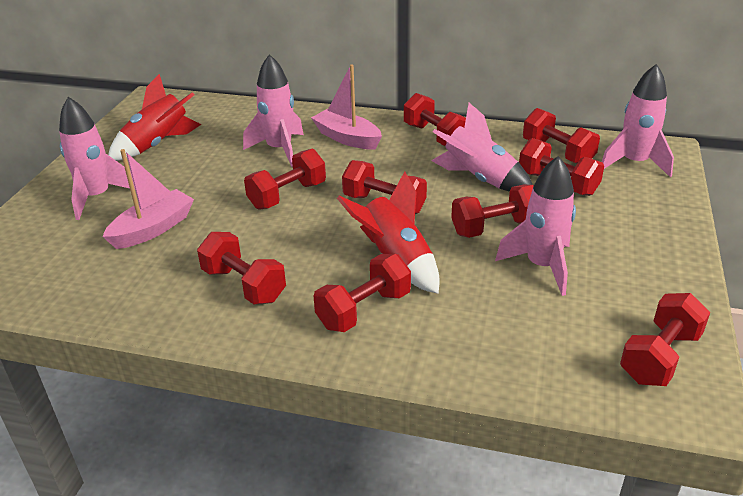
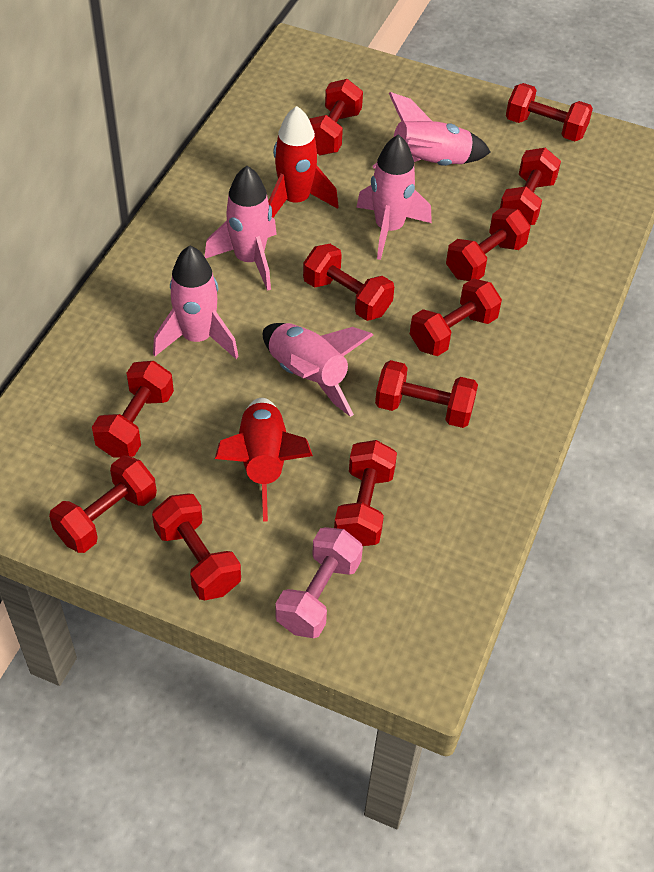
pink boat: [103,149,194,249] [311,64,382,149] = 2 -> none = 0
pink dumbbell: none = 0 -> [275,527,363,638] = 1
red dumbbell: [197,232,286,304] [244,149,326,210] [314,254,411,332] [342,160,427,214] [404,93,466,146] [451,185,534,238] [519,138,604,196] [523,108,600,163] [620,293,710,386] = 9 -> [49,455,157,553] [92,361,174,458] [152,493,241,600] [303,244,394,321] [309,79,363,155] [334,440,397,546] [375,360,478,428] [410,278,502,356] [446,208,530,281] [500,148,561,225] [506,83,593,141] = 11

